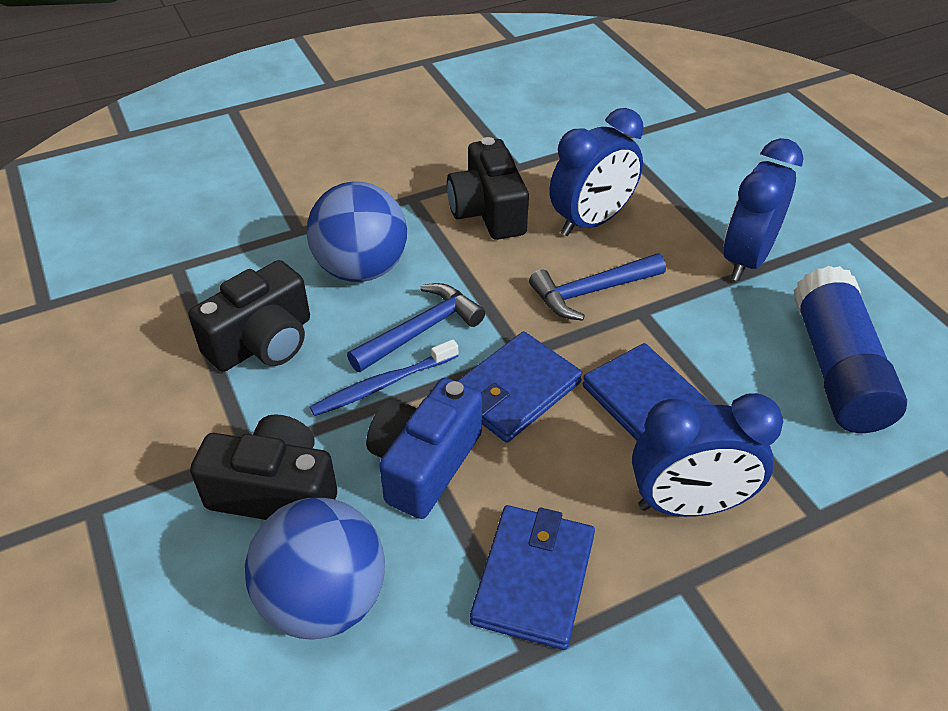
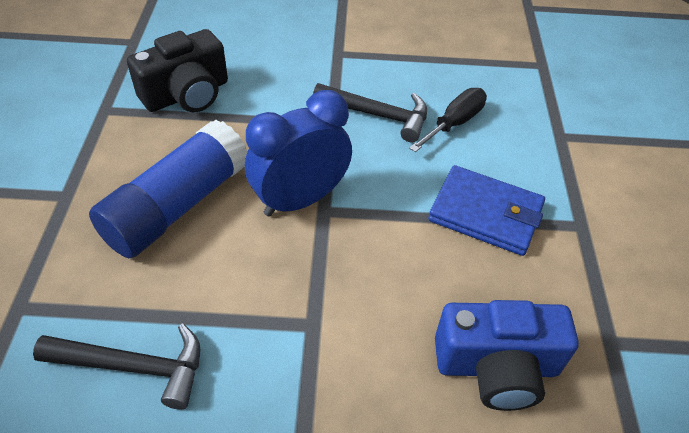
black camera: [188,260,310,372] [190,414,337,520] [447,137,529,240] = 3 -> [127,29,228,112] = 1
black hammer: none = 0 -> [33,323,201,410] [313,83,427,142] = 2
black screwdriver: none = 0 -> [409,88,487,152] = 1
blue ball: [245,497,385,640] [307,181,407,282] = 2 -> none = 0
blue clock: [549,108,644,236] [632,393,783,517] [724,138,803,281] = 3 -> [245,90,352,217] = 1
blue hammer: [347,283,485,372] [529,253,666,321] = 2 -> none = 0
blue toothbrush: [310,339,458,416] = 1 -> none = 0
blue wallet: [457,332,582,443] [470,505,595,650] [583,343,713,441] = 3 -> [428,165,545,256] = 1

